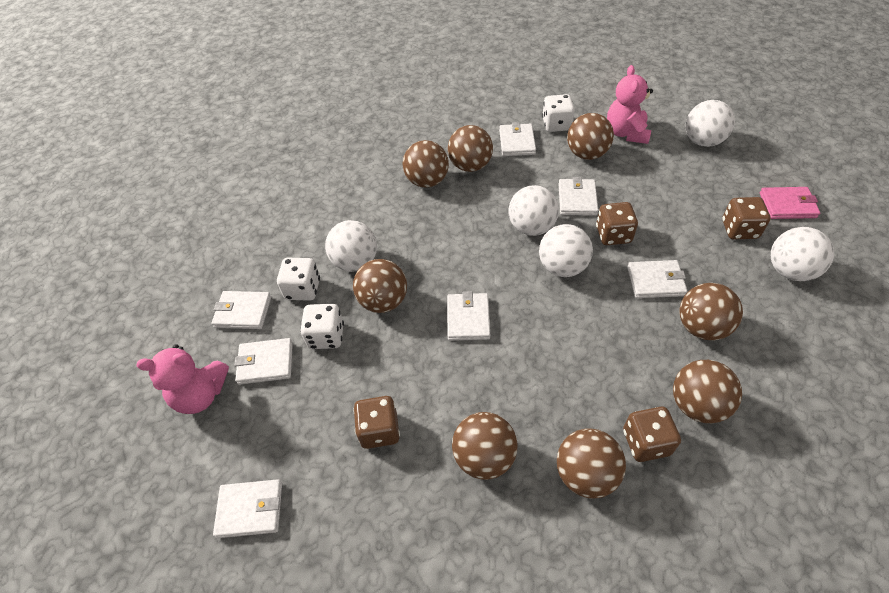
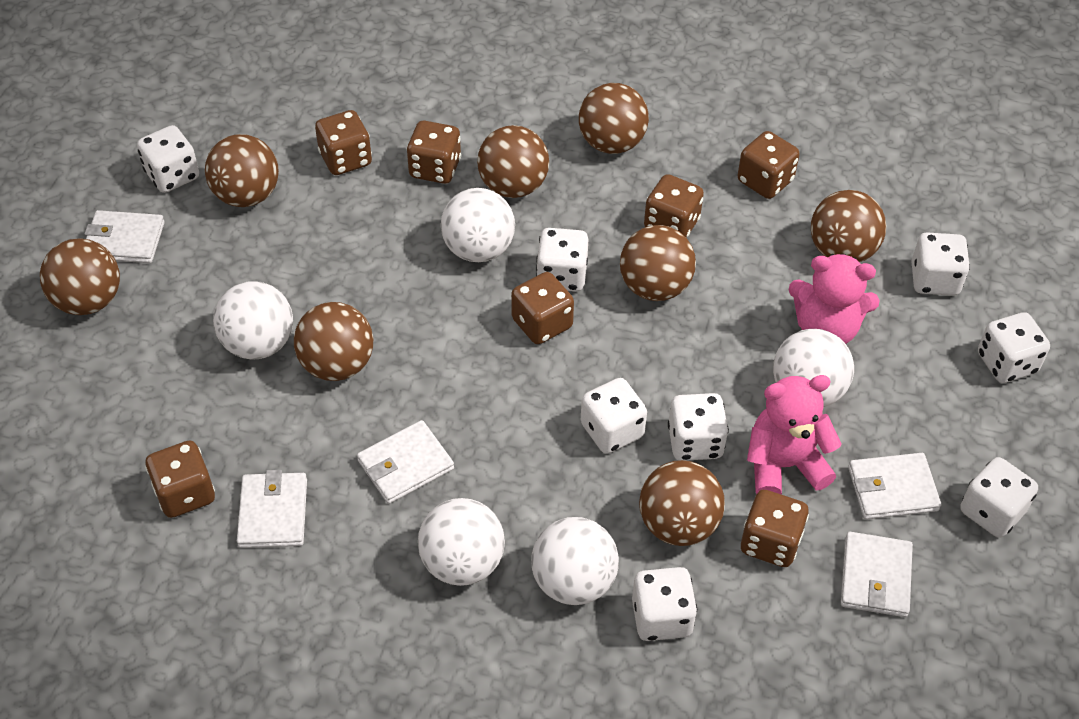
brown dice: [353,396,400,449] [596,202,638,245] [623,407,681,462] [722,197,771,239] = 4 -> [145,441,215,518] [315,110,372,175] [407,121,461,184] [511,272,574,344] [644,174,704,238] [738,131,800,199] [741,490,809,567] = 7
pink wallet: [760,187,820,219] = 1 -> none = 0
white dice: [277,258,320,301] [300,304,344,349] [542,94,575,132] = 3 -> [137,125,199,193] [536,228,588,291] [581,378,647,454] [632,567,697,641] [668,393,729,461] [911,232,970,296] [960,457,1038,537] [978,312,1050,383] = 8
white wallet: [211,291,271,329] [213,479,282,538] [234,338,293,385] [447,291,490,341] [499,122,536,156] [559,177,598,216] [627,260,688,298] = 7 -> [84,210,165,263] [237,470,307,548] [357,420,454,504] [841,532,913,617] [848,453,941,519] = 5

